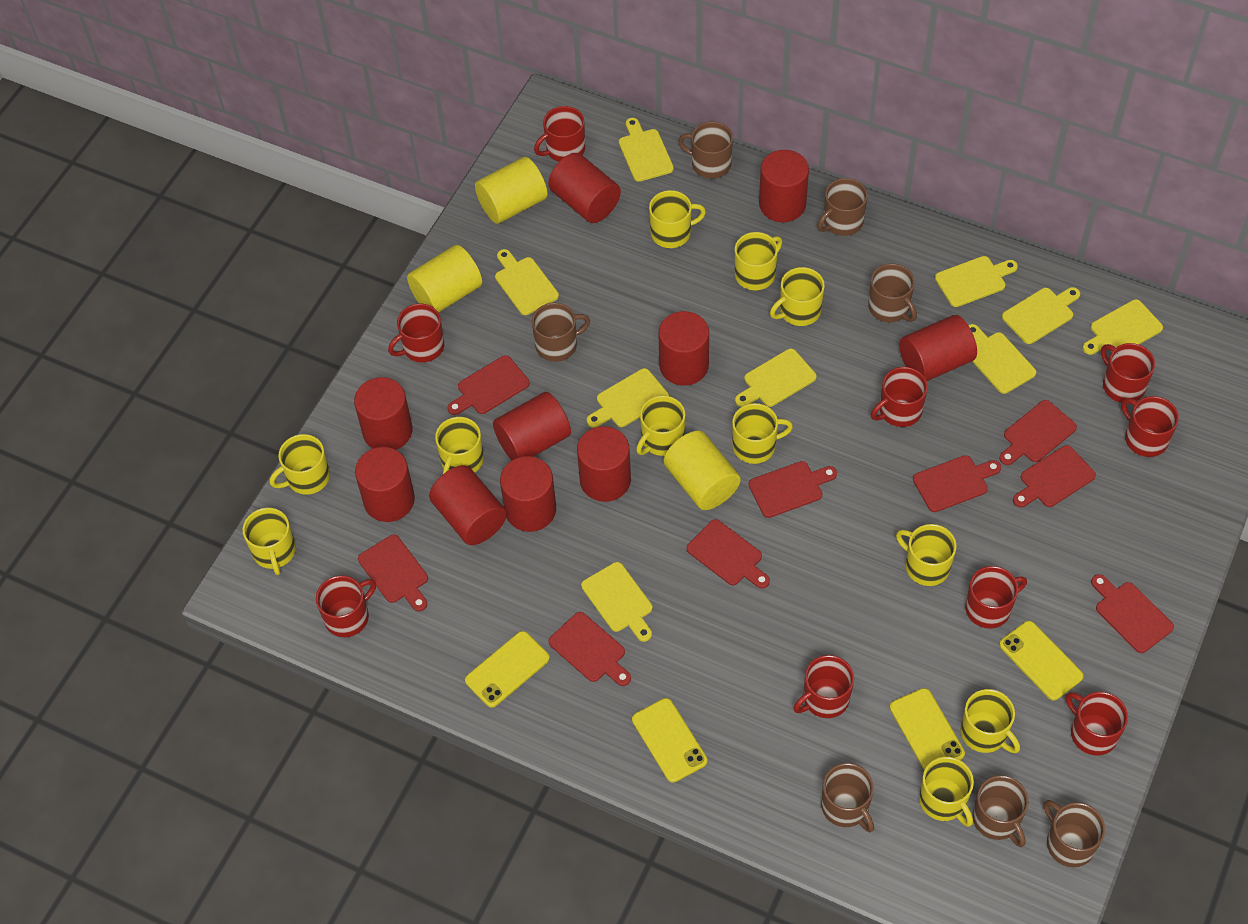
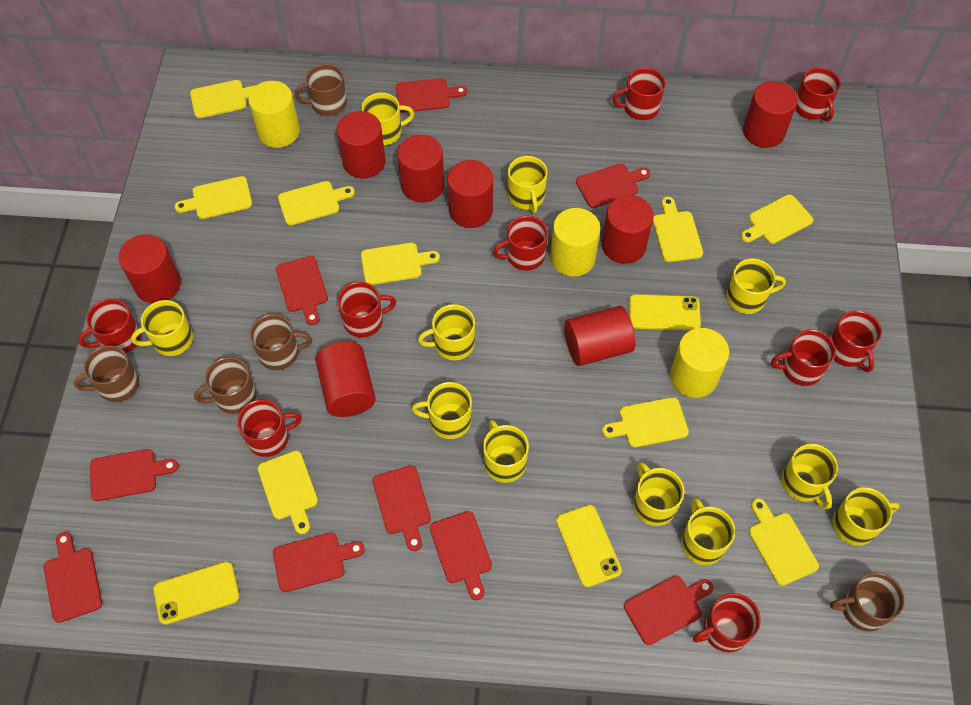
brown mug: [532,303,590,362] [678,122,733,179] [818,178,868,236] [821,763,874,832] [868,263,917,322] [972,775,1029,847] [1044,800,1105,867] = 7 -> [74,346,139,402] [194,357,256,414] [250,314,312,370] [294,64,347,116] [830,572,905,632] = 5
red cylinder: [354,377,413,450] [355,447,415,522] [429,465,507,545] [493,392,571,460] [500,456,556,532] [548,153,621,223] [577,426,631,502] [658,311,709,386] [759,150,809,222] [900,315,977,381] = 10 -> [119,234,181,303] [315,342,376,417] [337,111,386,179] [397,135,445,203] [447,160,493,228] [564,306,636,366] [602,195,654,264] [743,81,798,148] = 8
yellow phone: [465,631,550,708] [632,698,707,782] [890,688,965,770] [999,621,1084,700] = 4 -> [153,562,239,625] [556,505,622,587] [629,294,701,331] = 3

